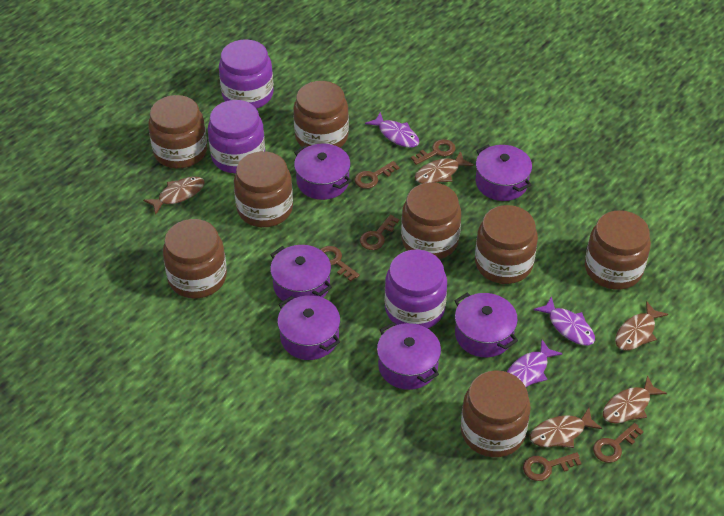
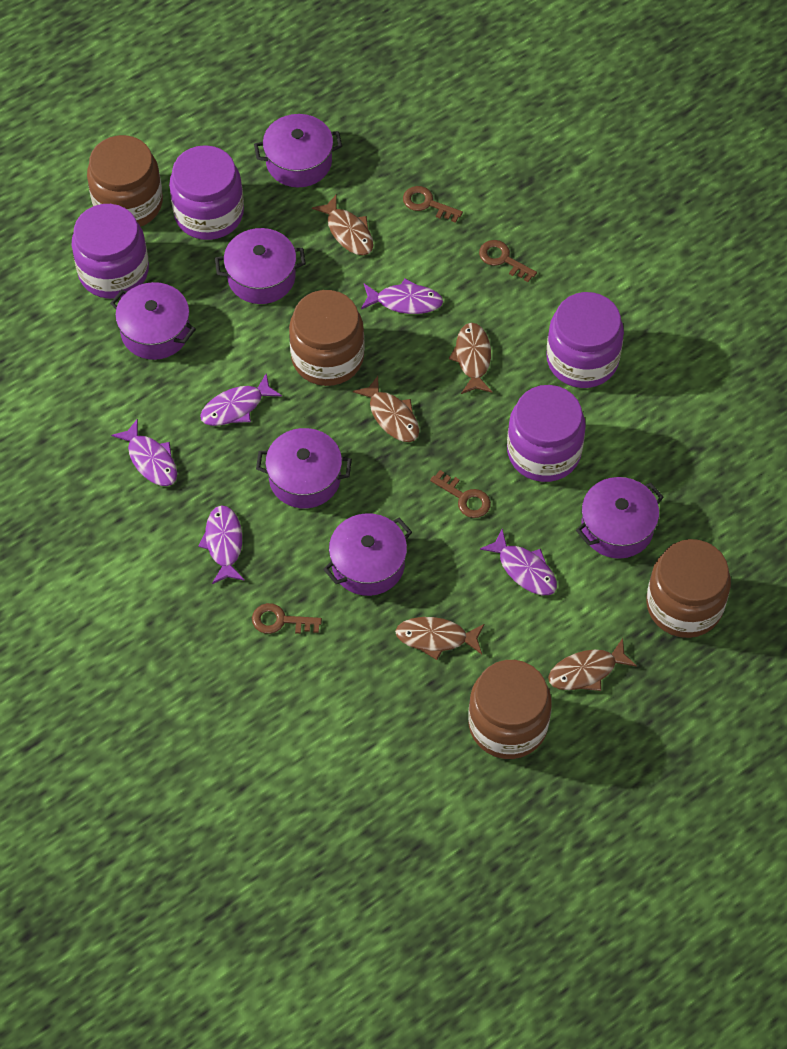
brown jar: [148,95,207,168] [163,219,227,298] [234,151,293,227] [293,81,349,147] [401,182,461,259] [461,370,531,457] [475,205,538,284] [585,210,651,289] = 8 -> [87,135,163,227] [289,290,365,386] [468,660,552,759] [646,539,731,638] = 4
brown key: [320,246,360,282] [354,161,399,189] [360,215,399,250] [411,139,456,165] [523,452,582,481] [593,423,644,463] = 6 -> [252,603,322,634] [403,186,463,223] [430,470,491,518] [479,240,537,282] = 4
purple fish: [365,112,419,148] [507,340,563,387] [533,296,595,346] = 3 -> [111,419,177,486] [198,505,245,584] [200,373,282,426] [361,279,443,314] [480,529,557,595] = 5
purple jar: [208,100,265,173] [219,39,274,109] [385,250,447,329] = 3 -> [72,204,149,299] [169,145,244,240] [507,385,586,482] [546,292,624,388] = 4

